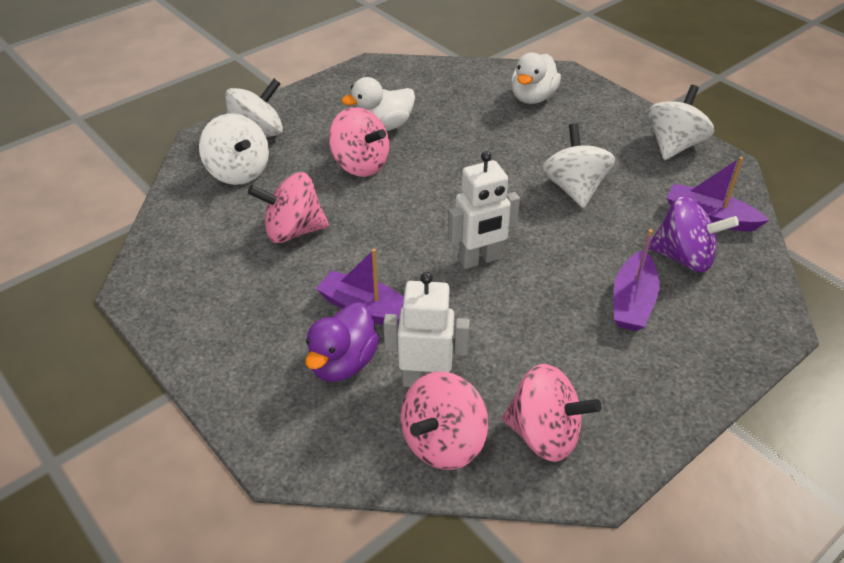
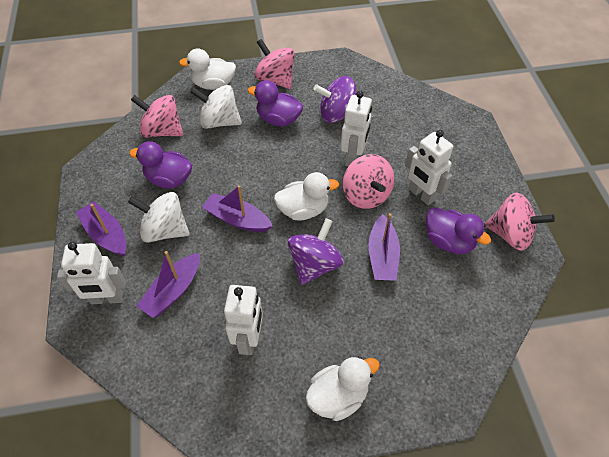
purple boat: [316,249,404,326] [614,229,659,331] [667,157,769,231] = 3 -> [76,201,126,256] [137,251,200,318] [202,185,273,232] [368,213,400,281] = 4
purple duck: [305,302,379,382] = 1 -> [129,141,192,189] [248,80,303,126] [426,207,491,254] = 3
purple spinning top: [648,196,739,272] = 1 -> [288,218,344,285] [314,76,357,123] = 2
white duck: [341,77,415,131] [511,53,561,104] = 2 -> [179,48,236,90] [274,172,339,221] [306,356,380,421] = 3
white robot: [383,272,470,387] [448,151,520,269] = 2 -> [57,242,126,304] [224,285,263,355] [341,91,372,167] [405,130,453,206] = 4
white spinning top: [199,113,269,185] [225,79,283,137] [542,123,615,208] [647,85,714,160] = 4 -> [128,192,190,243] [190,85,242,129] = 2

